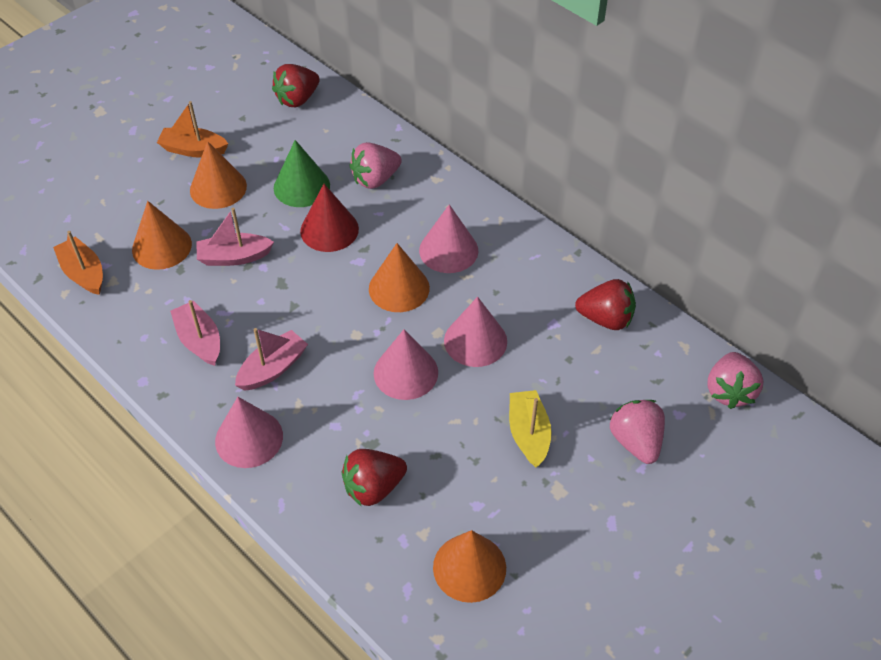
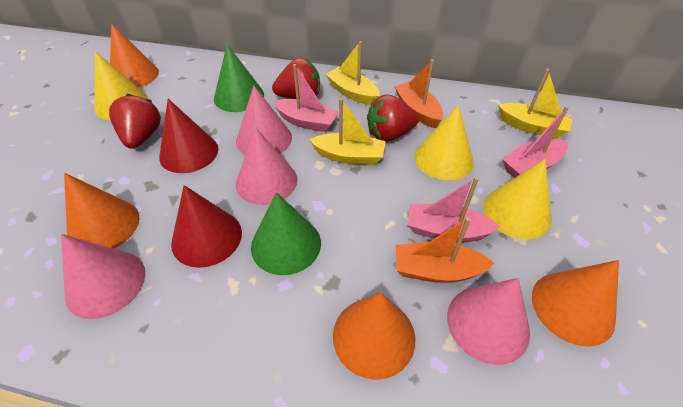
green cone: [274,140,330,207] = 1 -> [214,44,264,112] [251,192,321,275] = 2
pink strawberry: [349,142,402,189] [610,400,665,464] [708,352,763,409] = 3 -> none = 0
red cone: [300,184,359,252] = 1 -> [159,99,218,173] [171,185,242,268] = 2
yellow boat: [509,390,552,467] = 1 -> [309,98,386,165] [325,41,380,105] [498,69,573,139] = 3
yellow cone: none = 0 -> [95,51,148,120] [415,105,474,180] [483,159,551,239] = 3

